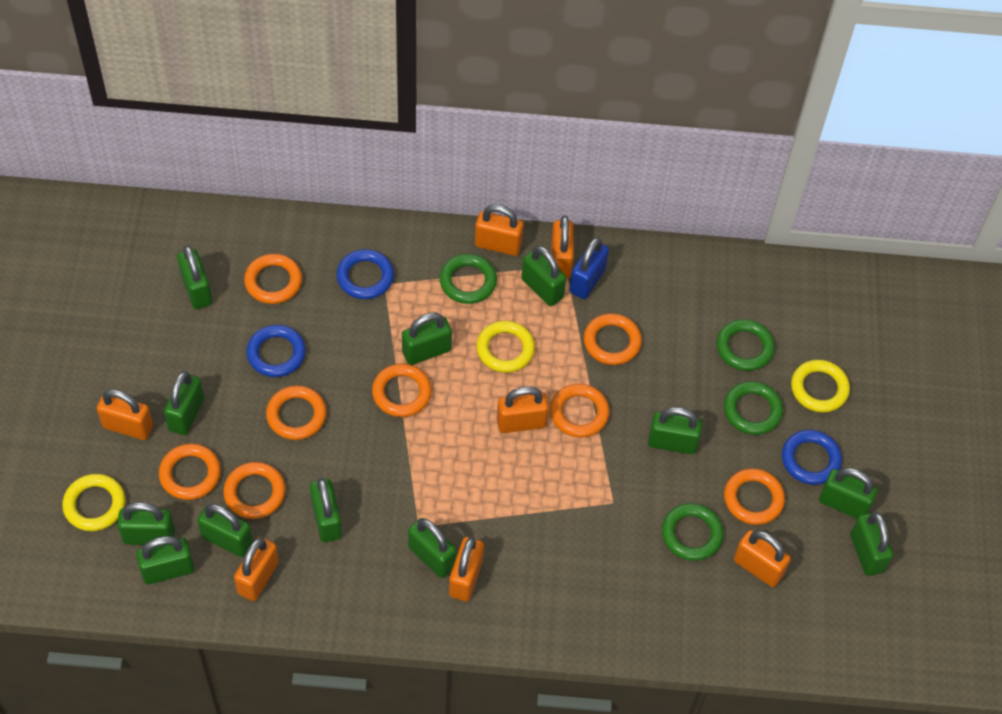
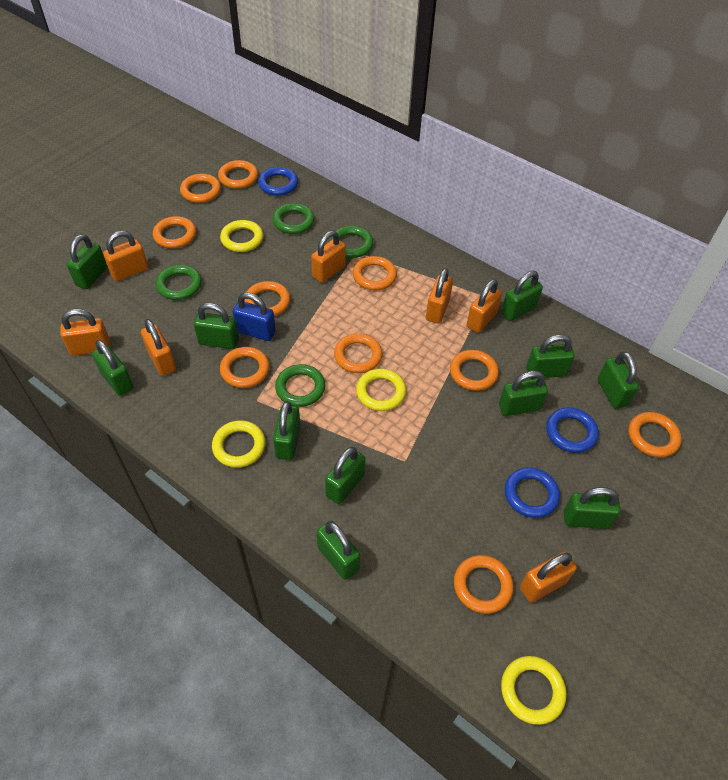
green padlock: [117,502,175,545] [136,536,194,584] [164,371,204,435] [177,245,212,309] [197,504,253,557] [310,478,342,542] [402,312,452,365] [408,518,456,578] [521,246,566,306] [648,407,702,454] [819,468,878,519] [850,512,893,576] = 12 -> [67,234,107,289] [92,340,133,396] [194,303,239,349] [273,401,301,460] [317,521,360,580] [325,447,365,504] [499,371,548,416] [501,271,543,321] [526,334,575,379] [563,487,621,529] [598,352,639,409] = 11
orange ring: [159,443,221,500] [223,462,285,519] [244,254,302,304] [266,385,327,440] [372,363,432,417] [550,384,609,438] [584,313,642,365] [724,468,785,525] = 8 -> [153,216,196,248] [180,174,221,203] [218,160,258,189] [220,347,270,388] [244,281,290,316] [334,333,382,373] [353,256,397,290] [450,350,499,391] [454,555,514,614] [628,412,682,457] = 10
yellow ring: [62,474,125,531] [476,321,535,373] [791,360,850,412] = 3 -> [212,420,266,468] [220,220,263,252] [356,369,406,411] [501,656,567,725] = 4

